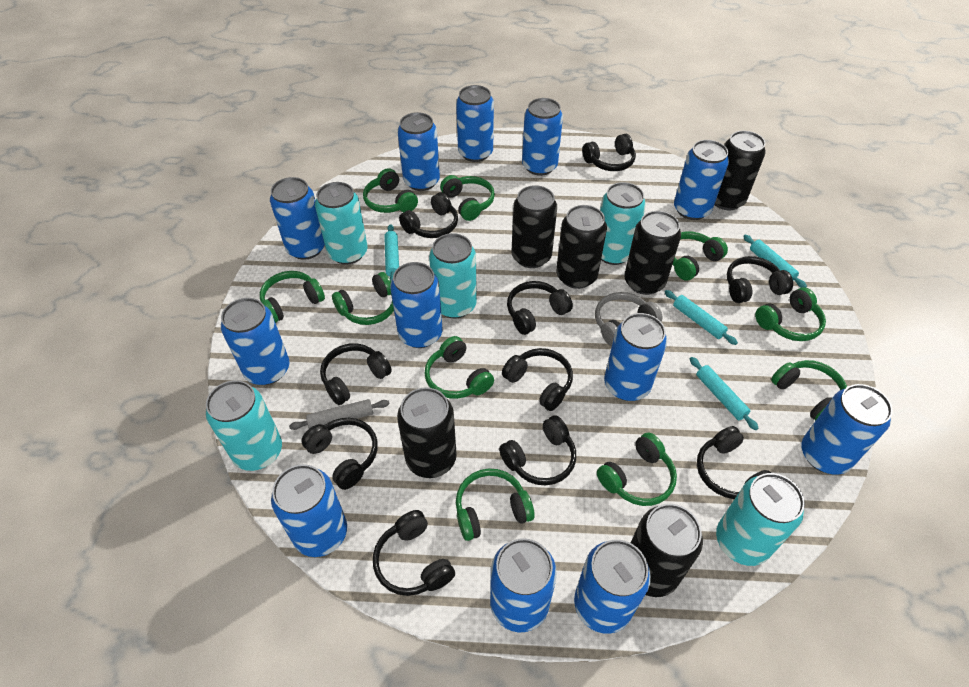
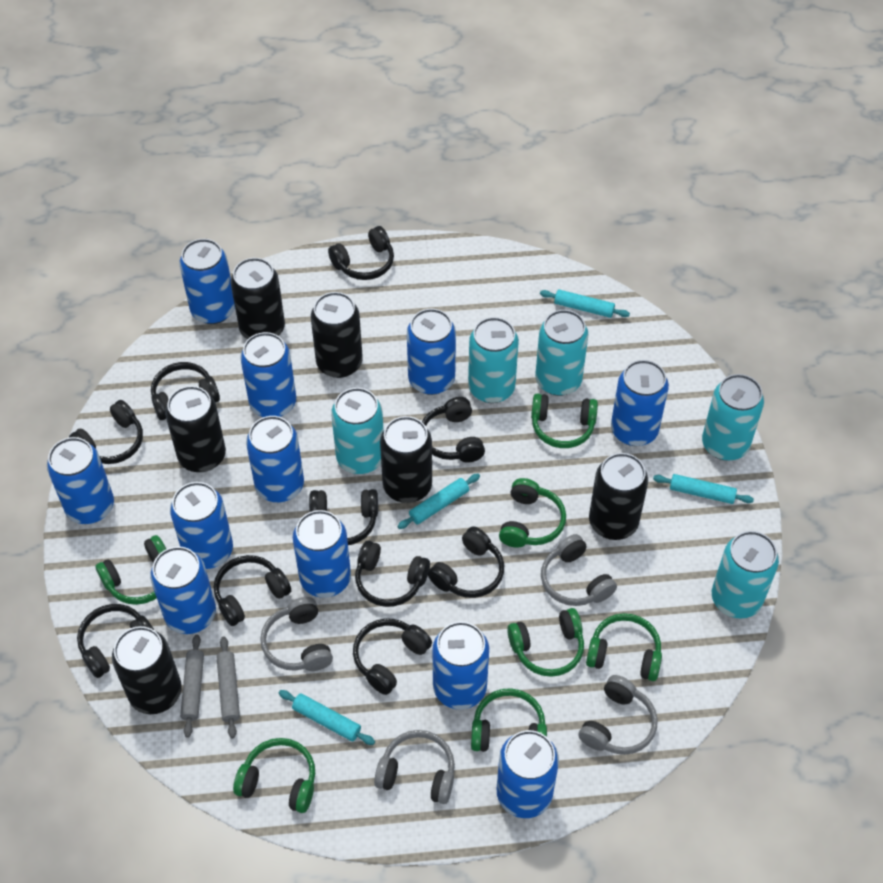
blue can: [221,298,289,385] [270,177,325,260] [271,464,347,557] [390,262,442,348] [398,112,440,191] [456,85,494,162] [490,538,557,632] [522,98,563,176] [574,540,651,634] [604,313,667,401] [674,140,729,220] [801,384,893,475] = 12 -> [47,437,114,524] [150,546,216,634] [170,482,233,569] [179,239,235,324] [240,332,296,417] [246,416,304,502] [293,510,351,598] [407,309,456,395] [432,621,489,710] [497,730,559,818] [611,360,669,446] = 11
green headphones: [260,271,325,323] [332,272,394,325] [363,168,418,213] [424,336,494,399] [440,175,495,221] [456,468,535,541] [597,433,677,506] [672,231,728,281] [755,287,826,341] [771,360,847,421] = 10 -> [95,535,166,605] [233,738,315,813] [471,688,547,752] [499,478,566,548] [507,608,584,677] [531,394,598,448] [586,613,662,681] = 7
grey headphones: [595,292,663,346] = 1 -> [260,597,333,671] [374,730,455,804] [541,534,617,606] [579,675,658,755] = 4
grey rolling pin: [289,399,389,430] = 1 -> [180,634,204,738] [217,636,240,738] = 2

